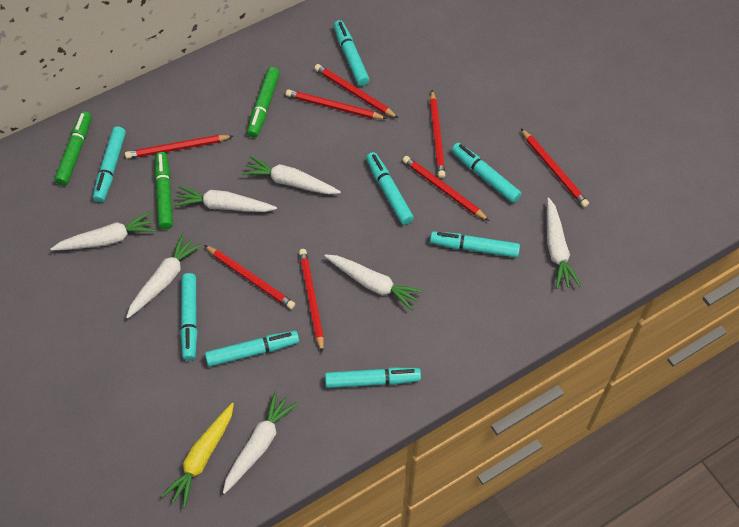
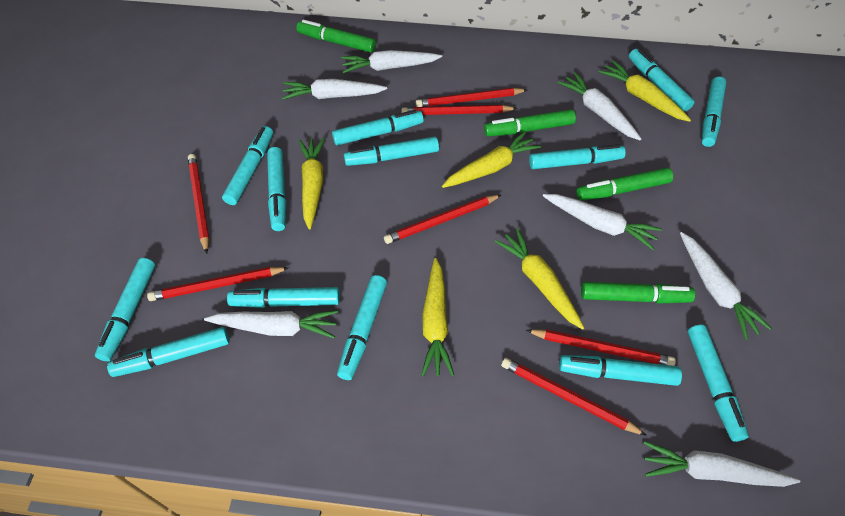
green marker: [54,111,92,186] [155,152,173,229] [247,67,280,138] = 3 -> [296,19,376,53] [484,109,576,136] [576,168,673,201] [581,282,695,304] = 4
red pencil: [125,135,233,159] [204,245,295,309] [286,89,387,119] [299,249,324,353] [314,64,398,118] [403,156,489,221] [430,90,445,178] [521,129,589,207] = 8 -> [147,267,288,301] [188,154,209,254] [384,195,501,244] [402,105,518,115] [416,88,527,107] [501,358,647,436] [526,329,676,366] = 7
turquoise marker: [93,127,126,202] [180,273,197,361] [205,331,299,367] [325,368,421,388] [333,20,369,86] [366,152,414,225] [430,231,520,258] [452,143,521,203] = 8 -> [95,258,155,361] [107,327,229,377] [222,126,273,205] [227,287,340,308] [267,147,287,231] [332,110,424,145] [337,275,387,380] [344,137,439,166] [529,144,626,169] [559,355,682,386] [629,49,694,112] [688,325,749,442] [702,76,726,147] = 13
yellow carrot: [161,403,234,508] = 1 -> [298,138,325,230] [421,258,454,376] [442,131,541,188] [495,229,584,330] [599,60,691,122] = 5

